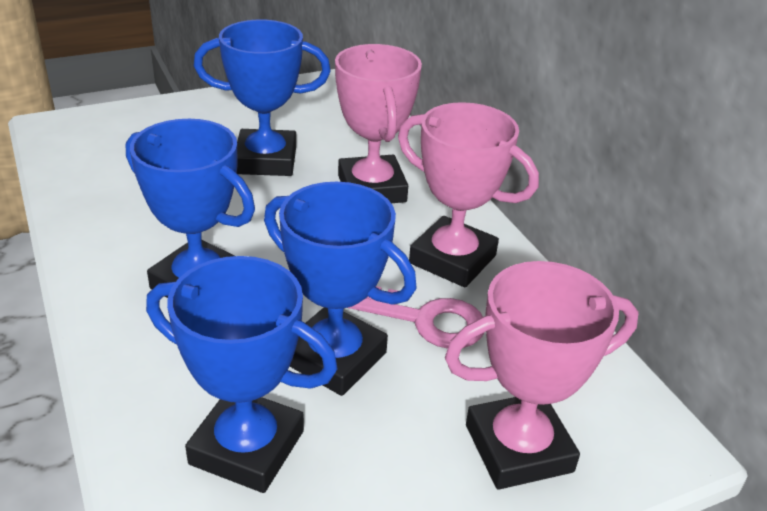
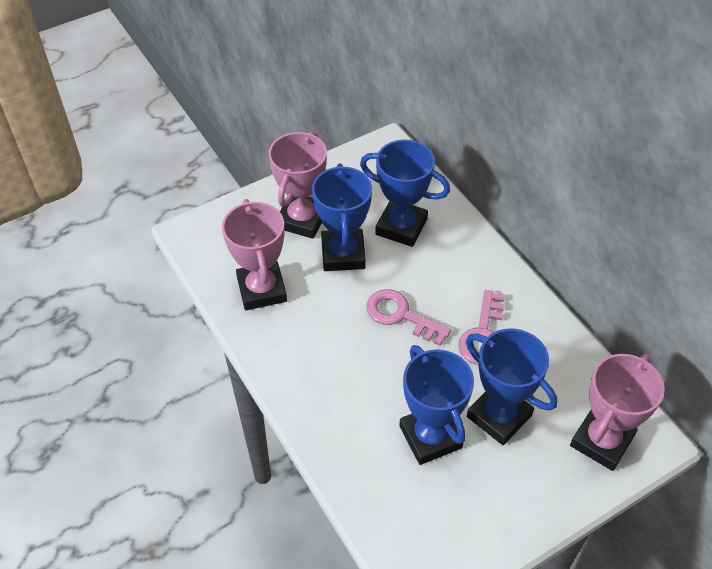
pink key: [348,286,484,349] = 1 -> [366,289,451,346] [458,290,505,365] = 2

